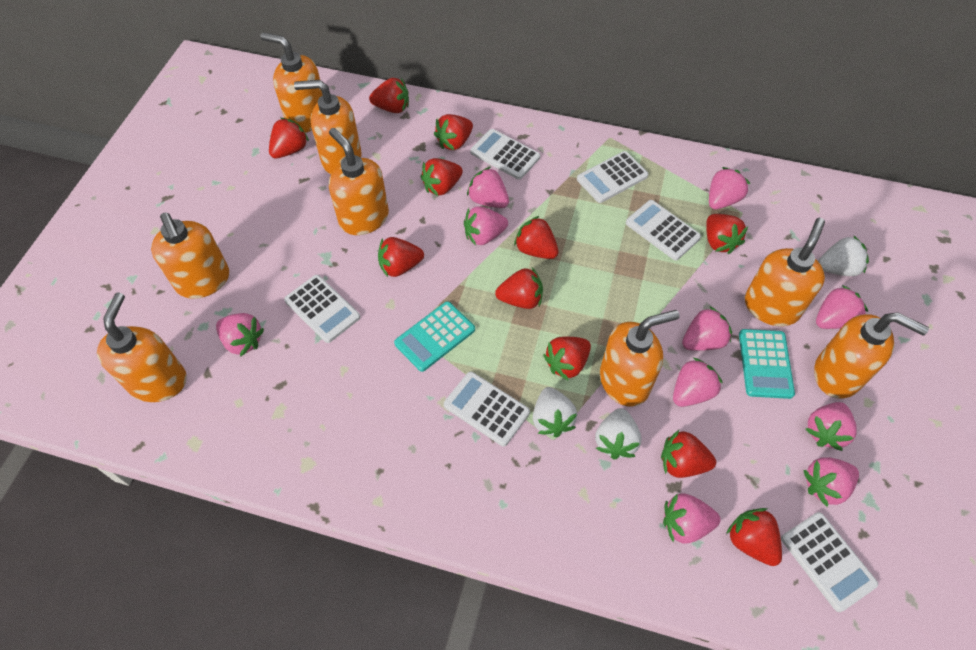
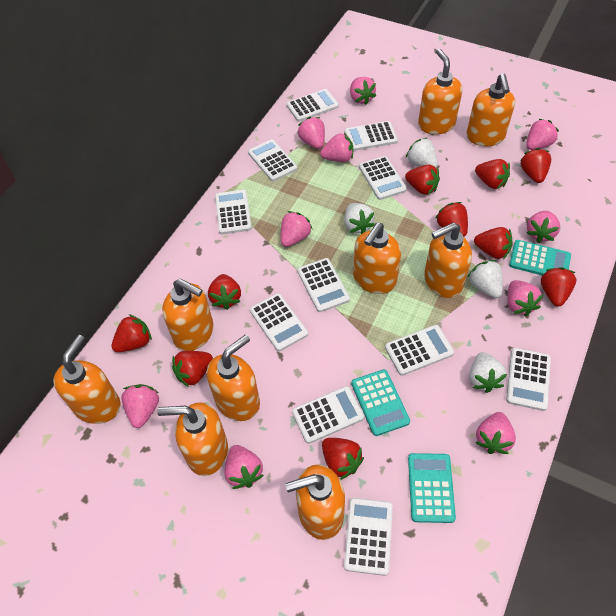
orange soap dispenser: [97,292,187,402] [151,213,229,299] [260,32,322,133] [294,80,362,174] [329,128,389,235] [600,310,679,407] [745,218,825,326] [814,312,929,398] = 8 -> [53,335,121,424] [157,402,228,476] [162,279,214,351] [207,335,260,421] [285,465,345,540] [353,223,401,294] [418,49,462,135] [424,222,472,298] [467,73,515,147] = 9
red strawberry: [269,118,309,158] [369,78,409,113] [378,237,424,277] [421,158,463,196] [434,114,473,150] [495,267,543,309] [514,216,559,259] [543,336,591,380] [661,430,716,478] [706,214,748,254] [726,508,782,566] = 11 -> [112,314,152,352] [172,351,213,387] [208,274,241,310] [322,438,364,480] [405,165,440,195] [435,202,468,237] [474,227,512,259] [475,159,510,189] [520,148,551,183] [541,267,576,307] = 10
turquoise calculator: [394,301,475,372] [739,329,795,399] = 2 -> [351,369,410,436] [408,453,456,523] [509,240,571,275] = 3
white calculator: [284,275,360,343] [444,372,530,446] [470,129,540,180] [577,151,648,203] [626,200,701,260] [781,512,878,612] = 6 -> [215,190,252,234] [248,139,298,182] [250,293,308,351] [286,89,339,122] [292,386,364,444] [297,258,350,312] [344,121,398,151] [344,498,393,576] [359,156,407,200] [385,325,454,376] [506,348,551,411] = 11
white strawberry: [533,387,578,437] [595,408,642,459] [818,235,869,276] = 3 -> [344,203,375,234] [406,138,438,168] [467,260,503,298] [469,352,507,393] = 4

